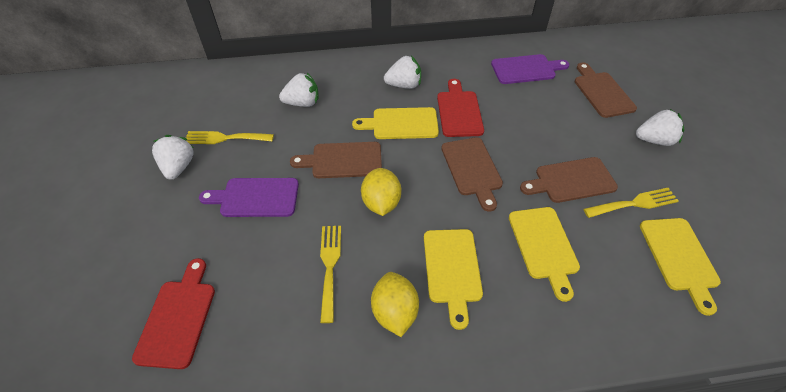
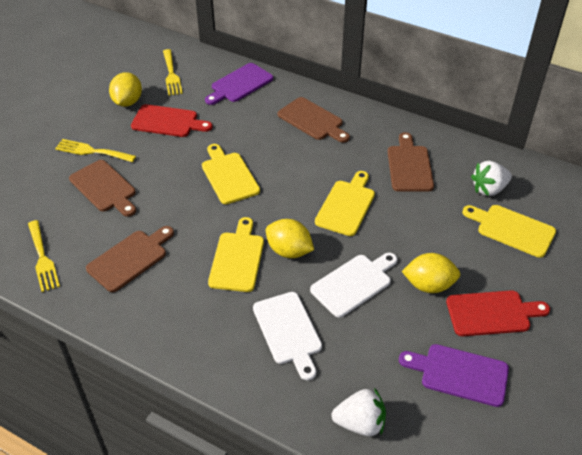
white cutting board: none = 0 -> [253,292,322,380] [310,253,397,317] = 2
white strawberry: [152,135,194,180] [279,73,319,107] [384,56,421,89] [636,109,685,146] = 4 -> [332,388,386,436] [471,161,512,196] = 2
yellow lemon: [361,168,401,216] [371,272,419,337] = 2 -> [109,72,142,107] [266,219,314,258] [402,253,460,293] = 3

